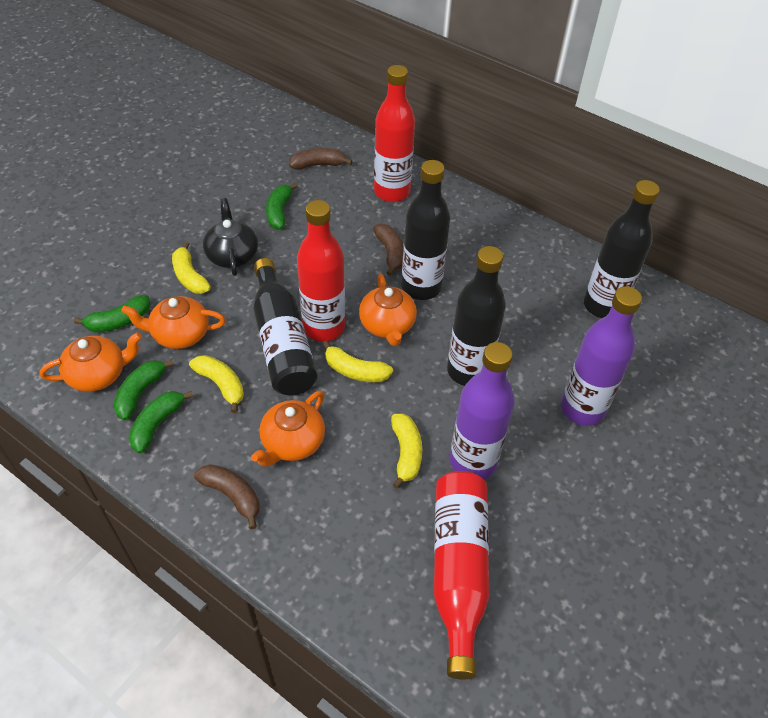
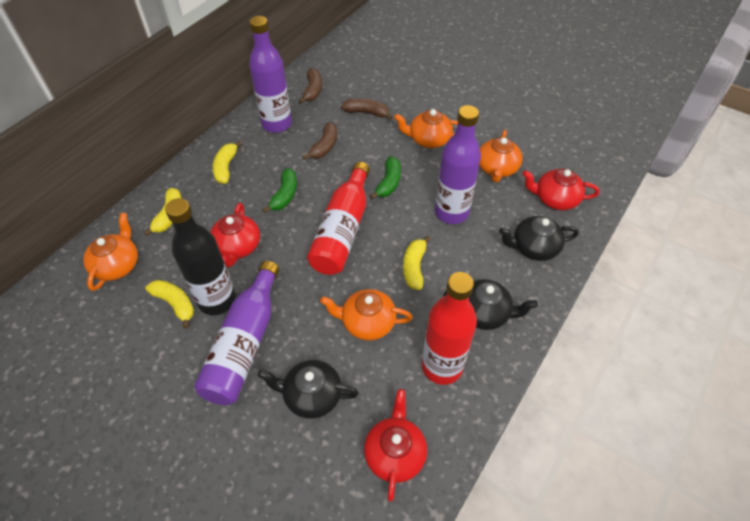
black bottle: [253,258,317,396] [401,160,450,300] [447,246,506,386] [584,180,660,318] = 4 -> [165,198,236,315] = 1
black teapot: [203,198,258,276] = 1 -> [258,360,359,419] [443,279,538,330] [499,216,579,261] = 3
green banana: [74,295,150,332] [113,359,174,420] [129,391,193,454] [266,182,298,230] = 4 -> [263,168,297,213] [370,156,401,199] = 2
purple bottle: [450,342,515,479] [561,286,642,426] = 2 -> [194,261,279,405] [249,16,292,133] [435,105,481,224] = 3
red bottle: [297,200,345,342] [374,65,415,202] [434,471,489,680] = 3 -> [307,162,370,275] [422,272,477,385] = 2
red teapot: none = 0 -> [210,203,260,267] [364,389,427,502] [522,169,600,210] = 3

